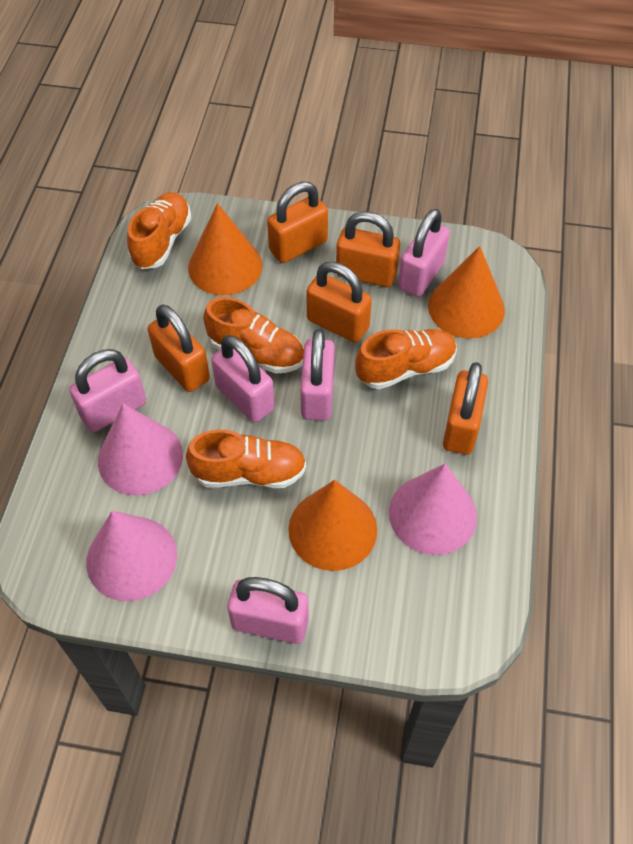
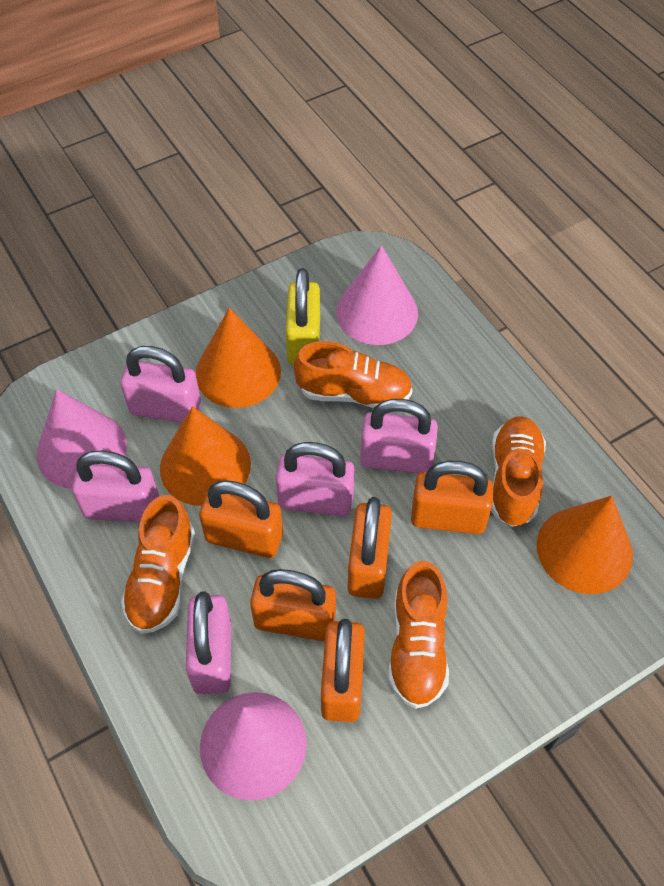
yellow padlock: none = 0 -> [285,268,320,365] = 1

